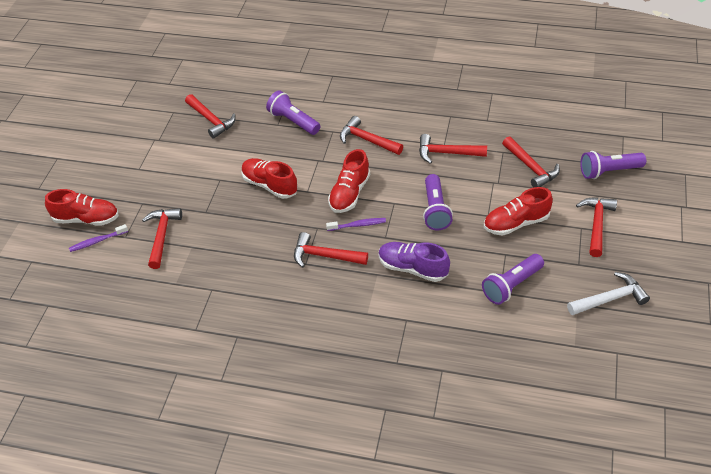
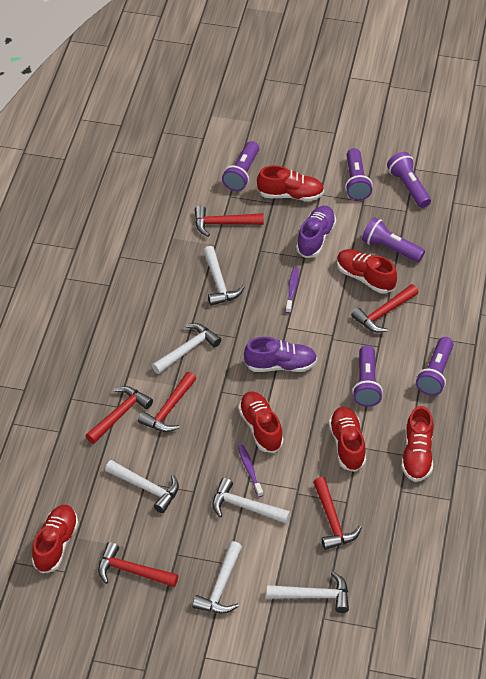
purple flashlight: [266,90,320,135] [423,174,453,230] [482,254,544,305] [580,151,646,179] = 4 -> [222,141,259,191] [345,148,373,201] [352,345,383,407] [362,217,425,262] [387,152,431,208] [416,337,454,396] = 6
purple shoe: [379,242,450,282] = 1 -> [244,337,317,372] [296,206,336,258] = 2
red hammer: [142,208,182,269] [185,94,235,139] [294,232,368,268] [340,116,403,155] [419,134,487,164] [502,136,560,188] [576,197,617,257] = 7 -> [86,386,153,444] [98,542,178,587] [138,372,197,432] [195,206,264,237] [313,477,362,550] [351,284,418,332] = 6
red shoe: [45,189,119,226] [241,158,298,199] [328,149,370,213] [484,187,553,236] = 4 -> [32,505,78,573] [238,391,284,453] [257,165,324,201] [329,407,366,472] [337,249,397,294] [401,406,434,482] = 6
white hammer: [567,272,650,315] = 1 -> [105,460,179,513] [152,323,221,374] [192,541,242,614] [203,246,244,306] [212,478,290,523] [267,571,349,613] = 6

